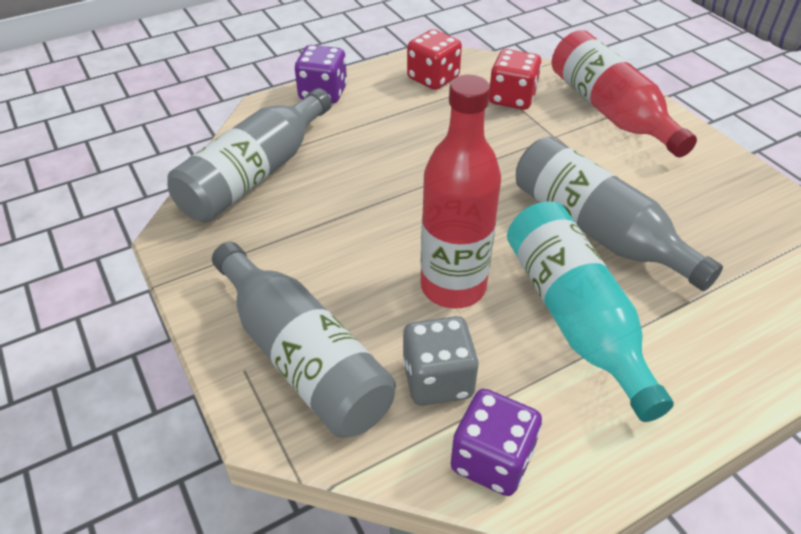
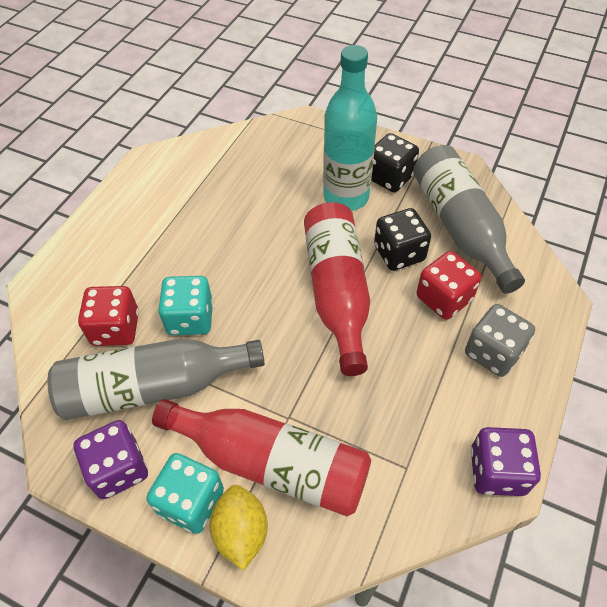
black dice: none = 0 -> [371,133,419,192] [374,208,431,271] = 2
grey bottle: [167,88,332,222] [212,242,396,438] [516,137,723,291] = 3 -> [47,338,265,420] [413,145,525,294] = 2
turquoise dice: none = 0 -> [147,453,224,534] [158,276,213,335] = 2
yellow lemon: none = 0 -> [209,485,268,571] = 1

